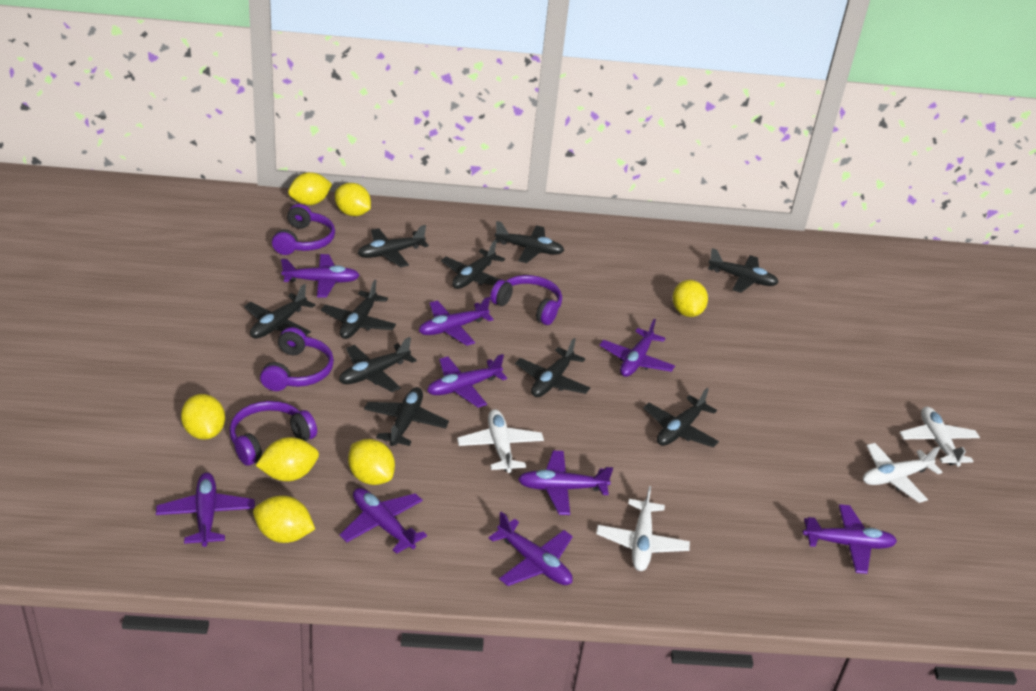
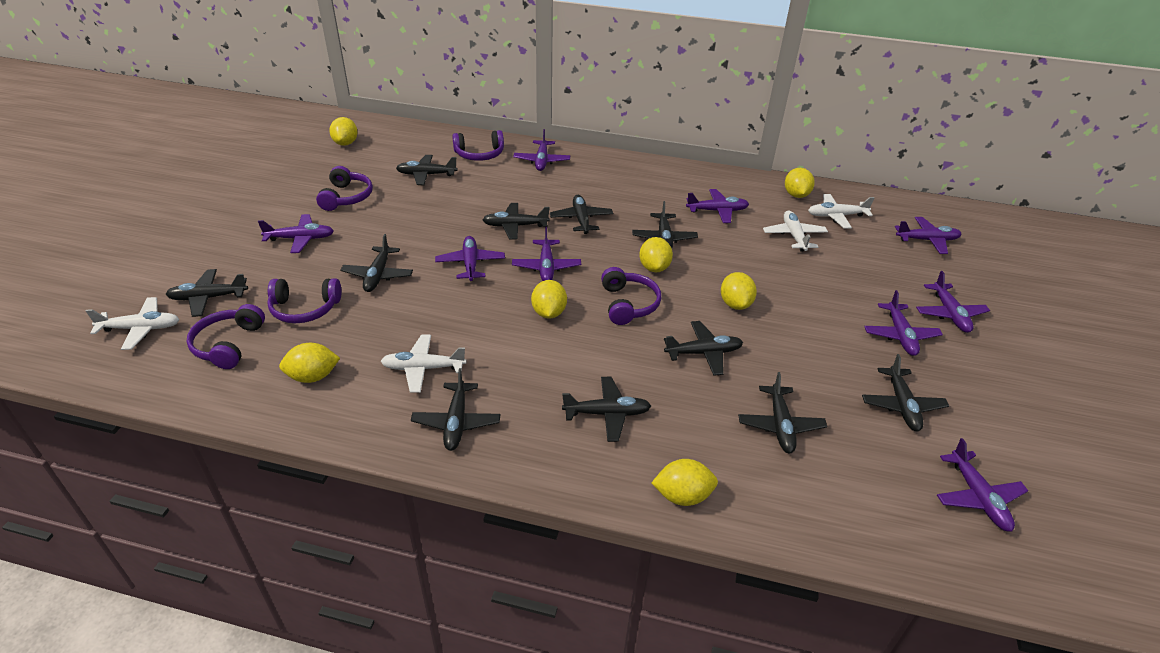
black plane: [244,284,315,338] [321,280,396,339] [339,337,417,392] [358,225,429,267] [364,387,449,446] [441,240,505,289] [495,221,564,263] [515,338,590,397] [643,388,719,447] [708,248,779,293] = 10 -> [166,269,248,317] [340,234,413,292] [396,155,458,185] [411,368,500,451] [483,203,550,239] [550,195,613,234] [562,377,651,442] [632,201,698,248] [664,321,743,376] [738,372,827,453] [862,354,949,431] = 11
purple headphones: [229,401,317,465] [260,327,334,391] [272,204,335,255] [490,275,562,325] = 4 -> [186,304,265,369] [267,278,342,323] [316,166,373,211] [452,130,504,161] [601,267,662,325] = 5

